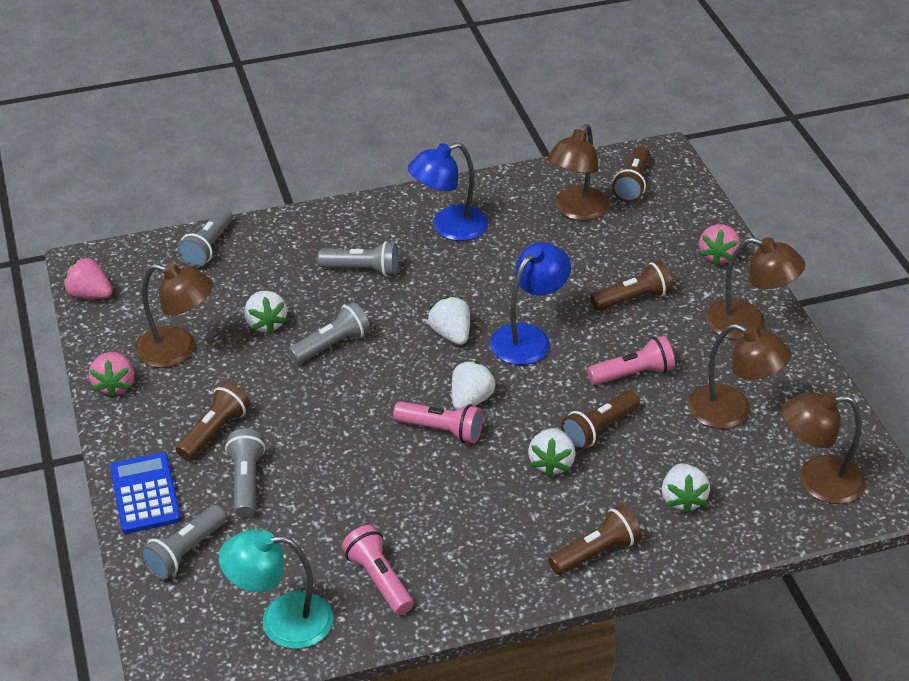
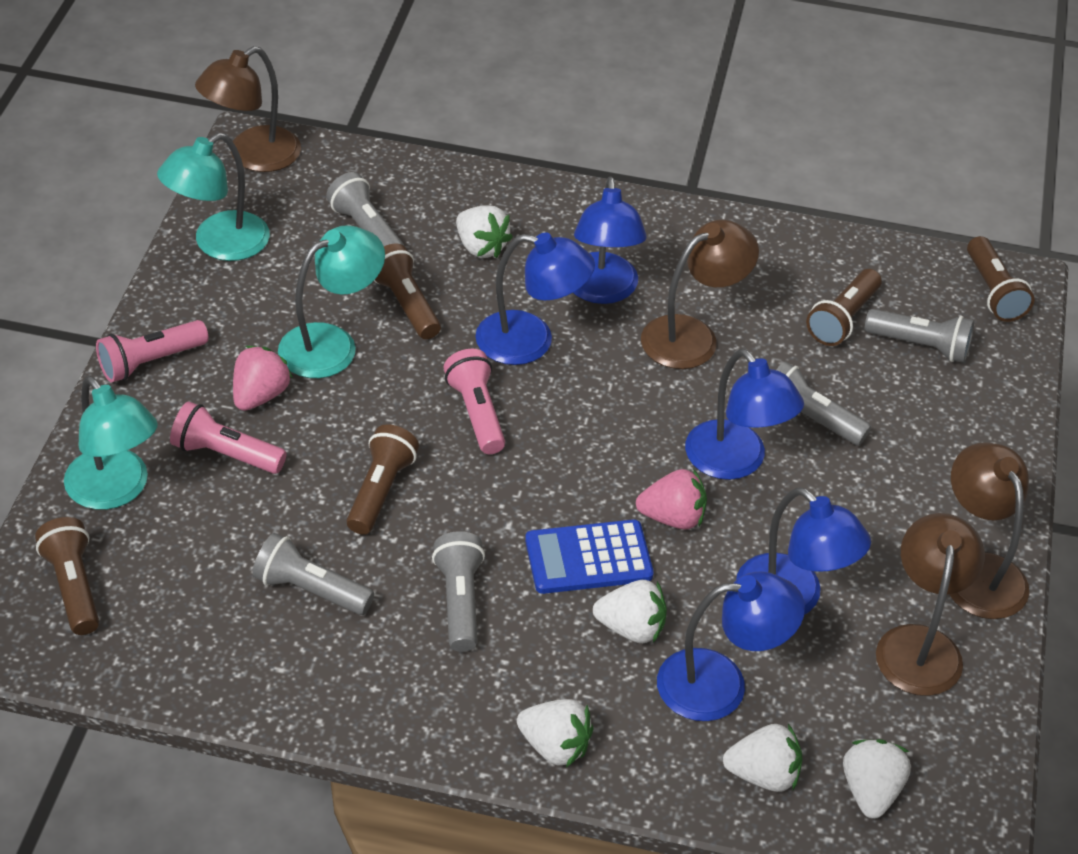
blue lamp: [408,142,488,241] [490,242,571,365] = 2 -> [475,233,595,365] [573,176,647,304] [657,572,805,721] [685,349,804,480] [736,487,871,615] = 5
brown lamp: [135,263,213,368] [547,124,610,221] [688,324,791,429] [705,237,805,340] [782,391,866,504] = 5 -> [195,46,301,172] [641,220,759,369] [876,513,985,696] [949,442,1029,619] = 4
pink strawberry: [63,257,112,299] [89,352,134,398] [699,224,741,266] = 3 -> [233,346,293,411] [636,469,707,530] = 2
turquoise lamp: [219,530,333,649] = 1 -> [64,376,158,510] [157,133,270,261] [278,225,385,378] = 3

